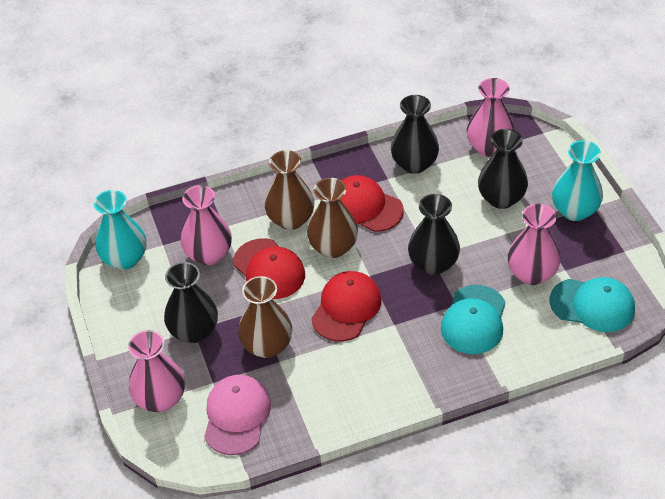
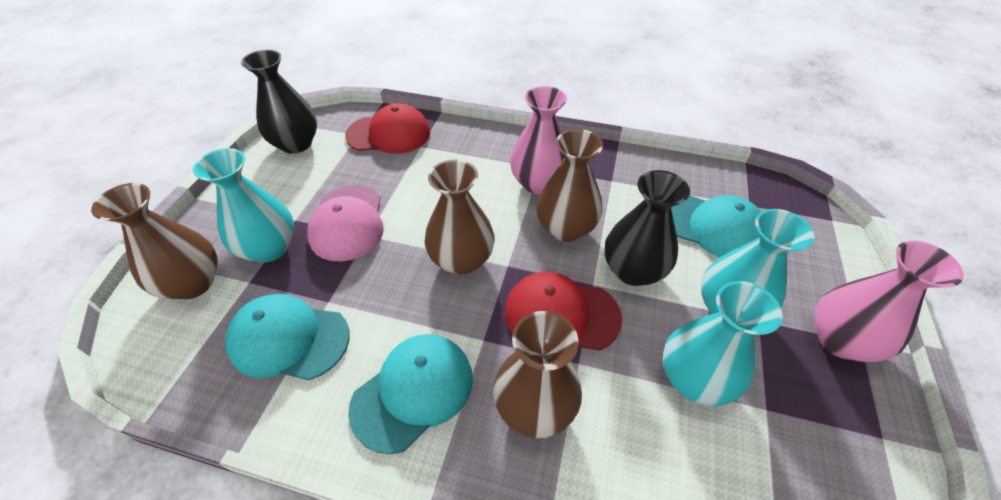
black vase: [164,262,218,343] [391,95,439,174] [408,194,460,275] [478,129,528,209] = 4 -> [241,50,317,154] [605,170,690,286] = 2
brown vase: [238,276,292,358] [264,150,314,230] [307,178,358,258] = 3 -> [91,183,218,299] [424,160,495,275] [493,311,582,438] [536,129,603,242] = 4
pink vase: [128,330,185,412] [181,185,232,265] [467,78,515,157] [508,204,561,285] = 4 -> [510,86,567,194] [814,241,964,362] = 2
red cap: [233,238,305,299] [311,271,381,341] [340,175,404,232] = 3 -> [345,103,430,154] [505,272,622,351] = 2
turquoise cap: [441,285,506,354] [550,277,635,332] = 2 -> [225,294,350,380] [348,334,473,454] [671,195,761,257] = 3
turquoise vase: [94,190,147,270] [552,140,603,221] = 2 -> [193,148,294,262] [663,281,783,406] [701,209,814,314] = 3

